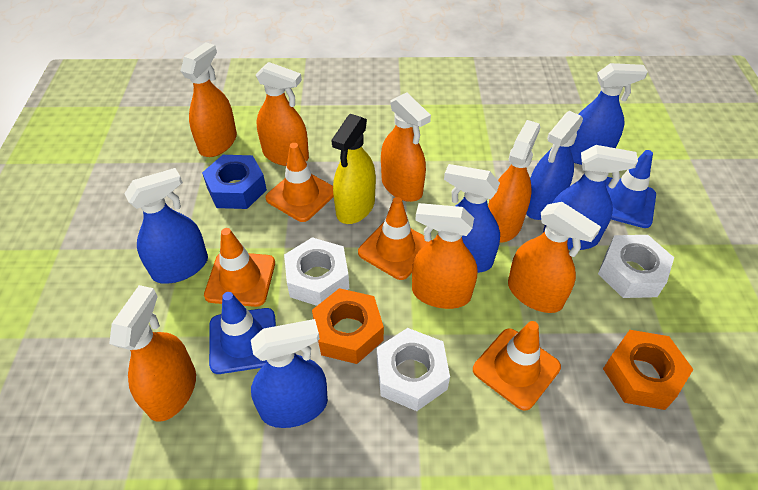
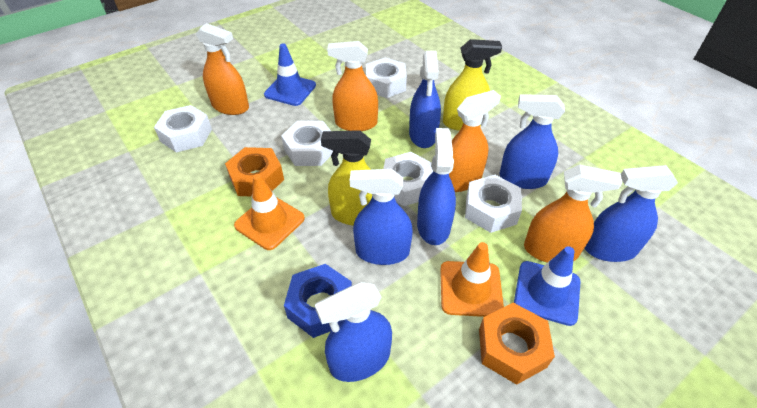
orange spray bottle: [109,285,196,422] [181,42,237,157] [256,62,309,166] [381,92,431,202] [412,203,477,309] [488,120,540,242] [508,202,601,313] = 7 -> [196,23,249,115] [327,41,378,131] [449,90,501,192] [524,165,623,263] = 4
orange traffic cone: [204,228,275,307] [265,143,334,222] [358,197,432,280] [473,321,561,411] = 4 -> [234,174,305,250] [440,242,504,317] = 2
white nut: [284,237,349,306] [377,328,450,411] [598,235,674,298] = 3 -> [154,105,212,153] [281,121,333,166] [366,58,407,98] [383,152,433,206] [465,175,522,233] = 5
yellow spray bottle: [331,114,376,224] = 1 -> [321,130,372,226] [443,39,502,131] = 2

